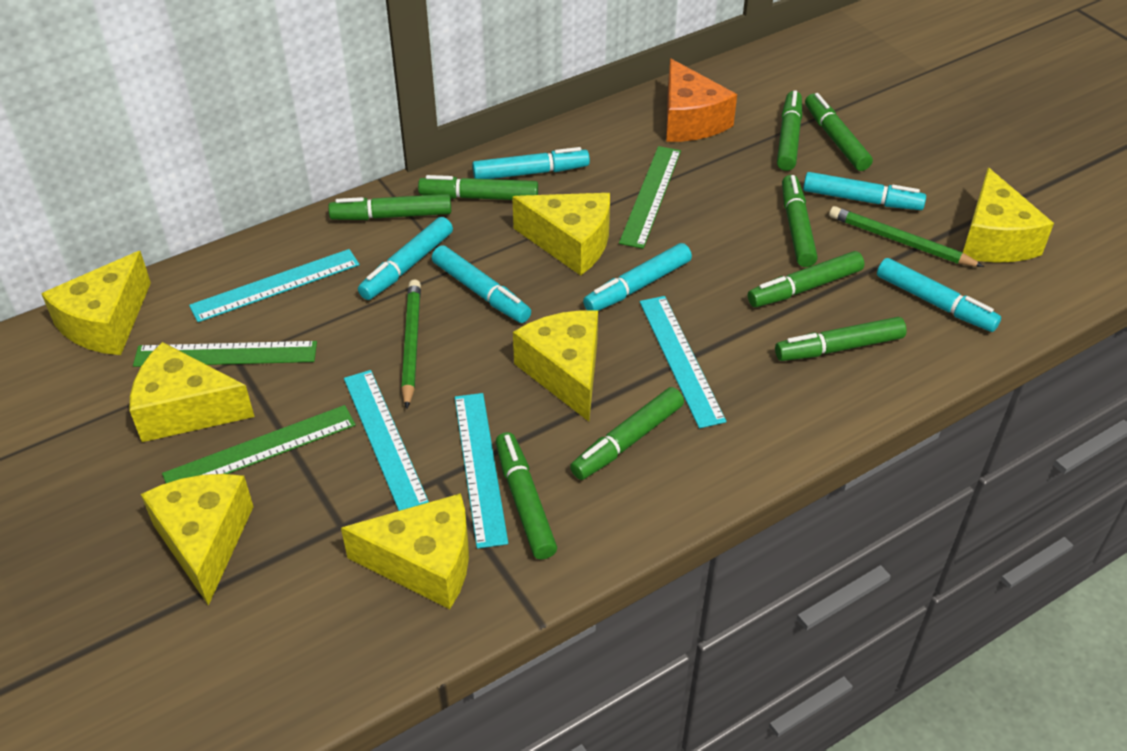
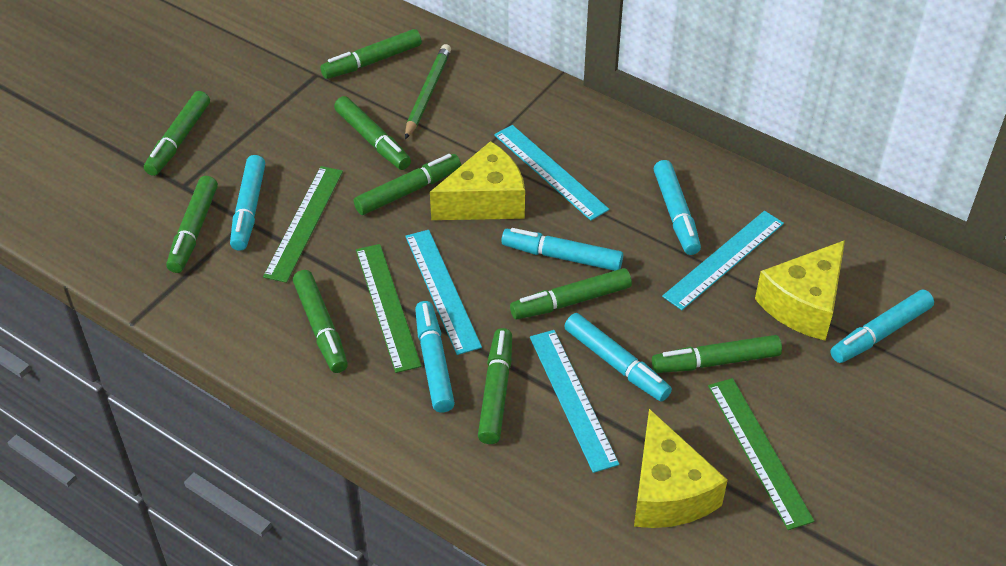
green pencil: [401,279,421,409] [829,206,984,267] = 2 -> [405,44,451,139] = 1
orange cheese: [666,59,737,142] = 1 -> none = 0
yellow cheese: [41,251,151,355] [130,342,255,442] [141,474,254,606] [341,493,469,609] [512,193,610,276] [513,310,598,421] [963,168,1054,263] = 7 -> [430,141,525,220] [634,409,728,528] [755,240,845,340] = 3

